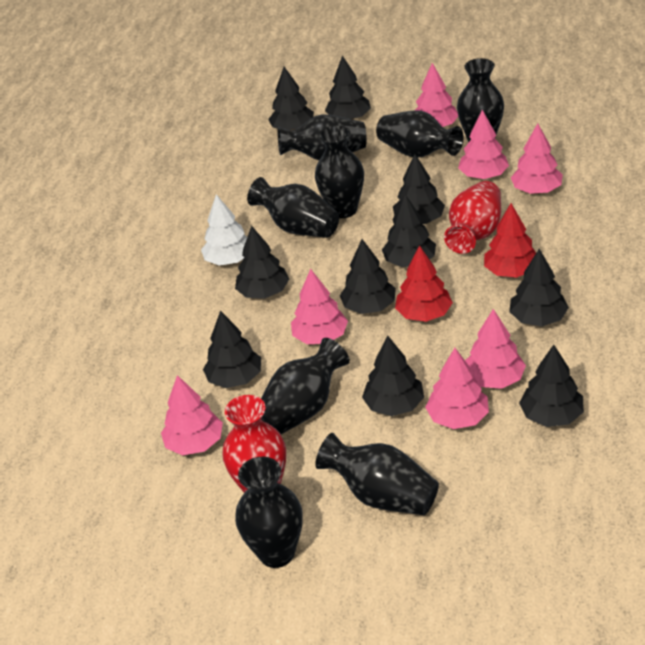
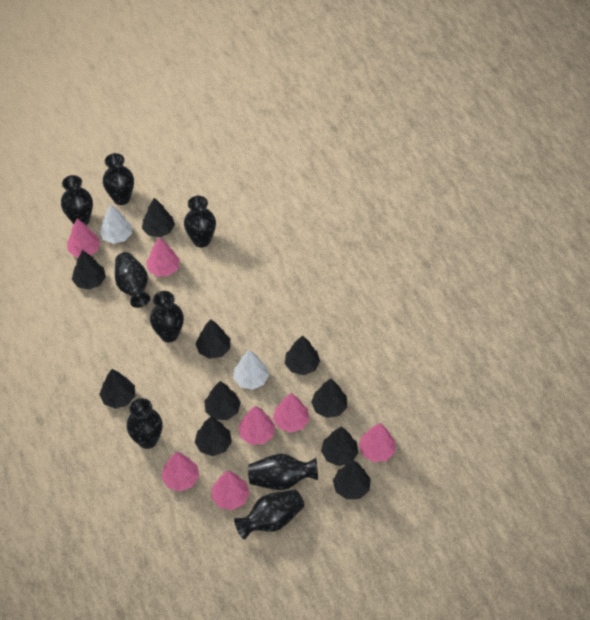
red tree: [395,245,453,322] [484,203,536,278] = 2 -> none = 0
red vase: [223,395,286,493] [444,181,501,254] = 2 -> none = 0
white tree: [201,194,247,266] = 1 -> [99,204,132,244] [233,350,269,390] = 2

